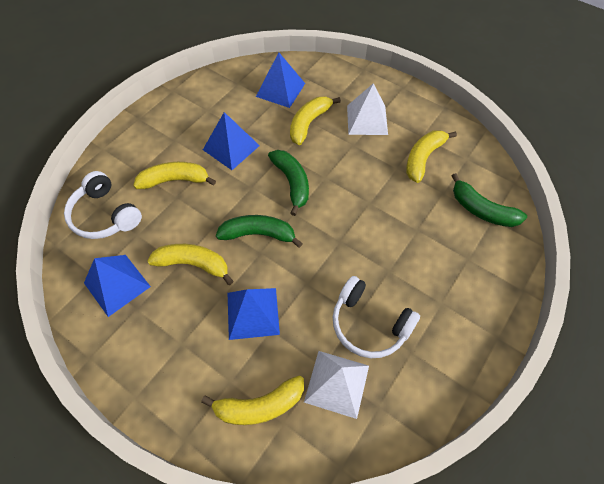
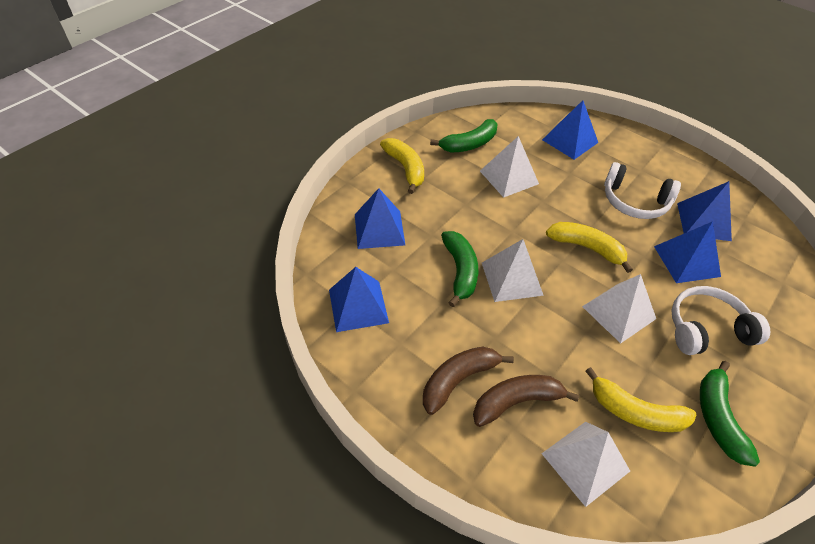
blue pyramid: [84,255,151,317] [203,112,260,170] [228,288,280,340] [256,52,305,108] = 4 -> [329,267,389,332] [355,188,405,249] [542,100,598,160] [654,221,721,283] [677,181,732,241] = 5
brown banana: none = 0 -> [423,347,514,415] [473,375,579,427] = 2
white pyramid: [304,351,369,419] [347,83,388,135] = 2 -> [480,136,539,198] [482,239,544,302] [541,422,630,507] [582,274,656,343] = 4
yellow banana: [133,162,216,189] [147,244,233,285] [201,376,304,425] [290,97,341,145] [406,130,457,183] = 5 -> [380,138,424,194] [546,222,633,273] [585,367,697,432] = 3

